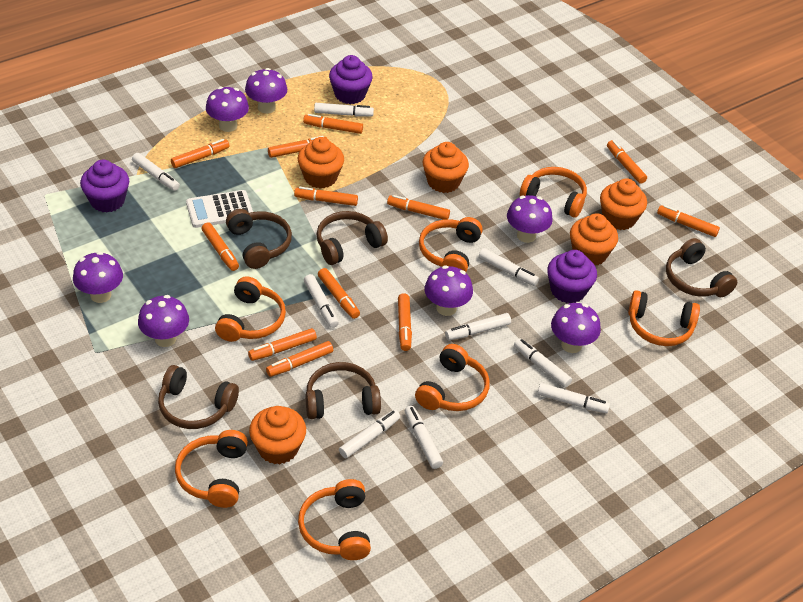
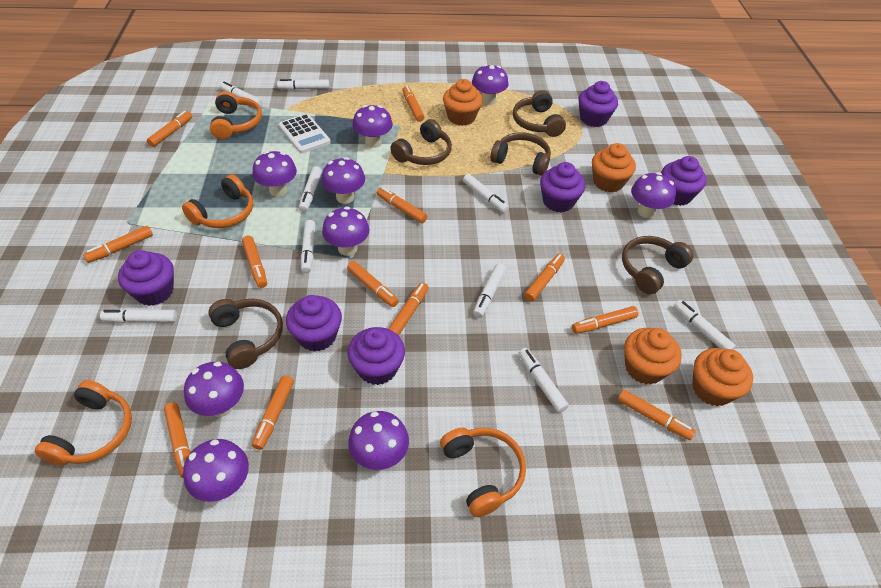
orange cupcake: [249,406,306,464] [298,137,344,189] [423,142,469,193] [570,213,618,265] [600,178,647,230] = 5 -> [443,79,483,126] [592,143,636,192] [624,328,682,385] [692,348,753,406] = 4
orange headphones: [175,430,248,508] [215,276,286,342] [298,479,371,560] [415,344,490,411] [419,217,483,272] [520,167,587,218] [628,290,700,346] = 7 -> [34,380,132,466] [182,174,253,228] [210,91,262,139] [440,428,526,517] = 4
purple cupcake: [80,160,129,212] [329,55,373,104] [547,250,597,303] = 3 -> [118,250,174,306] [286,295,342,352] [348,327,405,385] [540,162,585,212] [579,81,618,127] [661,156,707,206] = 6
purple mushroom: [73,251,123,303] [138,295,189,347] [206,87,249,132] [245,68,287,114] [424,265,473,316] [507,195,553,243] [551,303,601,353] = 7 -> [183,439,249,502] [184,362,244,417] [253,151,297,197] [321,157,365,204] [322,207,369,256] [348,411,409,470] [353,105,393,148] [472,64,508,105] [631,172,676,218] = 9

